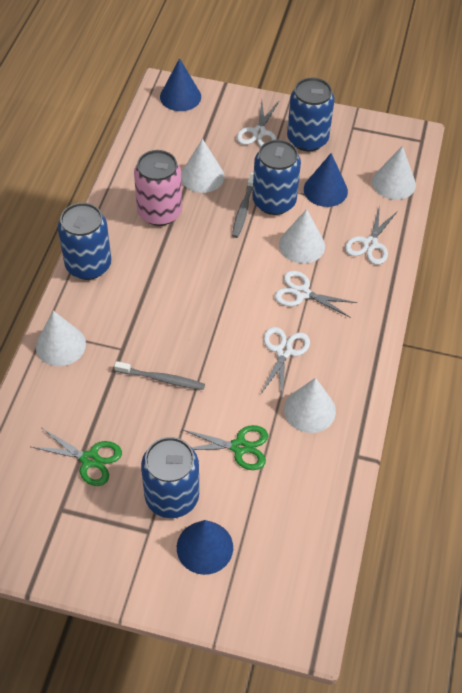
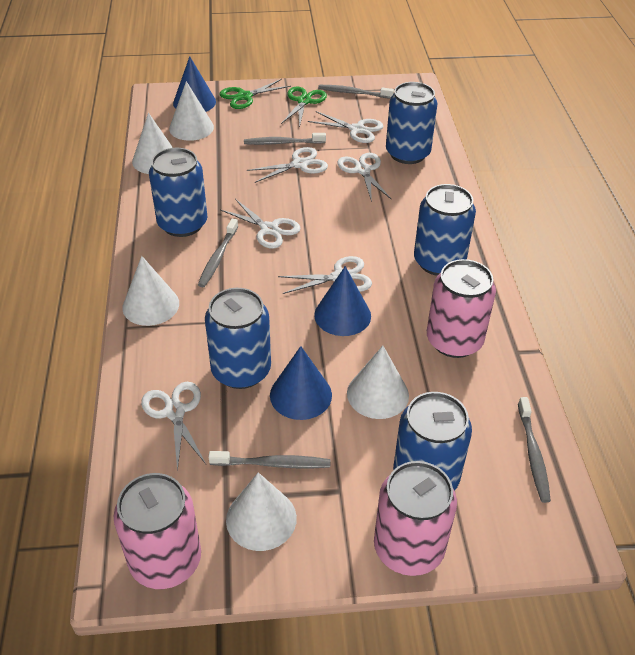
blue can: [58,203,111,280] [141,437,199,518] [252,139,301,215] [287,78,335,151] = 4 -> [149,148,207,237] [205,288,271,389] [386,82,438,164] [393,392,472,491] [414,184,476,276] = 5
grey toothbrush: [114,361,205,390] [232,173,254,238] = 2 -> [198,219,238,287] [208,451,330,469] [244,133,326,145] [318,85,394,99] [518,397,551,503] = 5
pink can: [134,150,182,226] = 1 -> [114,473,201,589] [374,461,457,576] [427,259,496,358] = 3
white scissors: [237,101,279,147] [260,327,310,396] [274,271,358,318] [345,205,398,265] = 4 -> [141,382,206,472] [221,199,301,249] [247,147,328,183] [278,256,372,294] [308,111,384,143] [337,153,392,202] = 6

